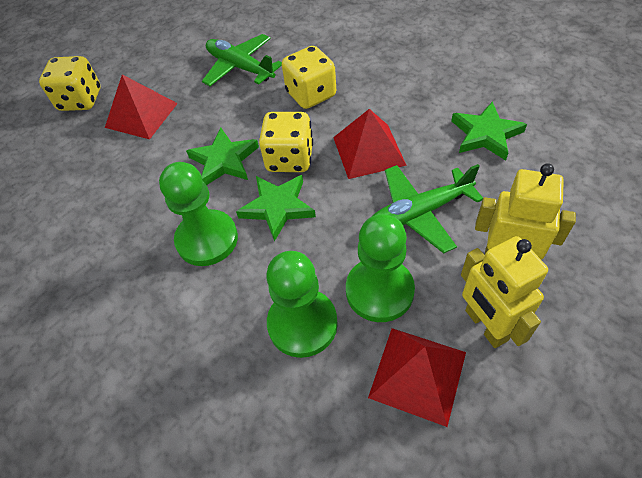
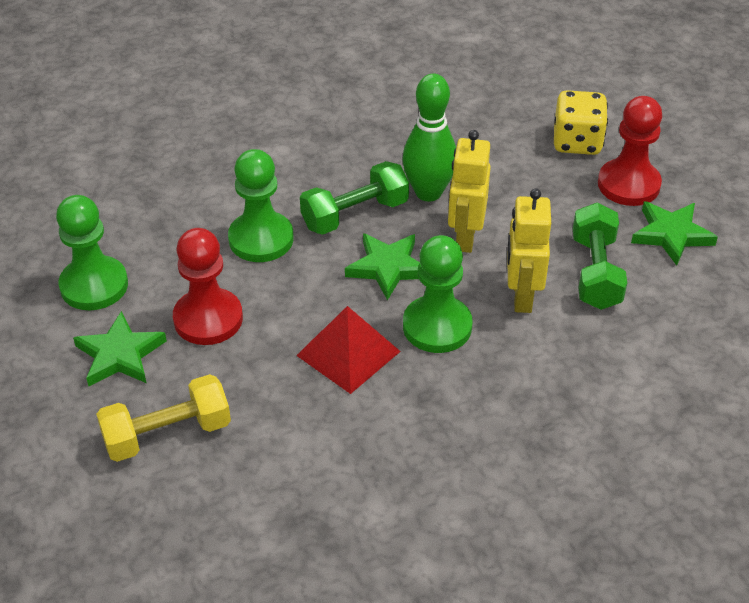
green bowling pin: none = 0 -> [402,73,456,201] = 1
green dumbbell: none = 0 -> [300,161,409,235] [573,202,627,310] = 2
green plane: [202,34,282,86] [372,164,483,253] = 2 -> none = 0
red pawn: none = 0 -> [173,228,243,345] [598,96,662,206] = 2
red pyramid: [105,75,178,139] [333,109,407,179] [368,328,466,427] = 3 -> [296,306,401,394] = 1
yellow dice: [39,56,100,111] [259,112,313,172] [282,46,336,109] = 3 -> [554,90,608,155] = 1
yellow dumbbell: none = 0 -> [96,374,231,462] = 1

